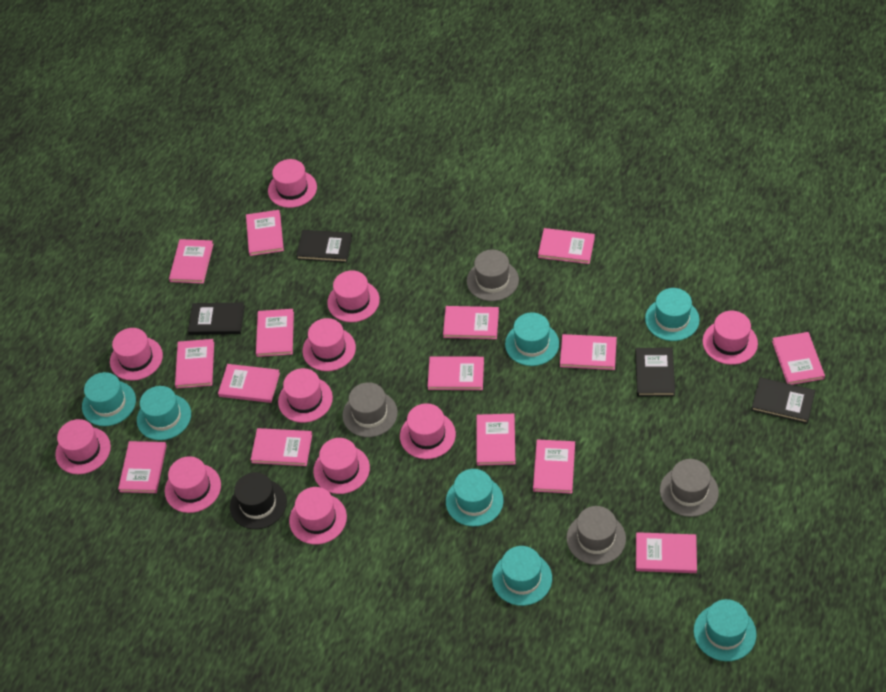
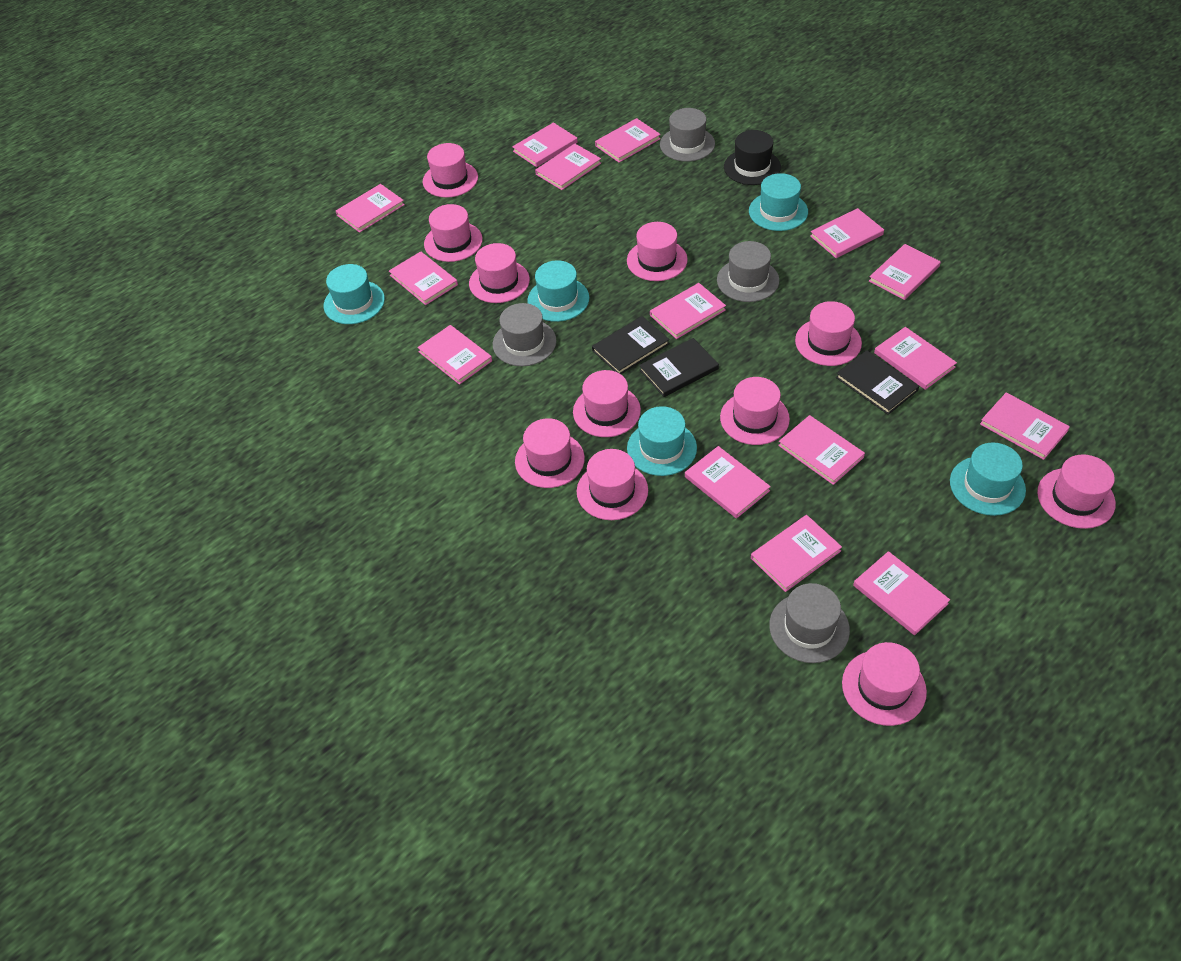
black book: [188,302,245,335] [296,230,352,263] [635,348,675,396] [751,377,816,424] = 4 -> [592,316,670,374] [639,338,719,397] [836,350,919,415] = 3
turquoise hat: [82,372,136,426] [137,386,191,440] [446,469,504,526] [492,546,552,606] [505,312,559,366] [645,288,700,341] [694,599,757,661] = 7 -> [324,264,385,324] [527,260,589,322] [627,406,697,476] [749,173,808,231] [950,443,1026,516] = 5

